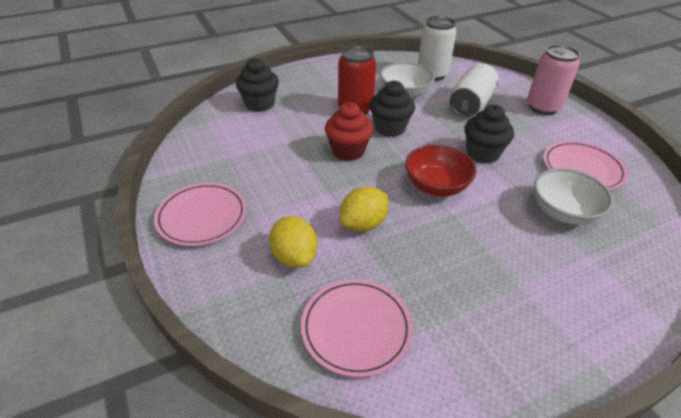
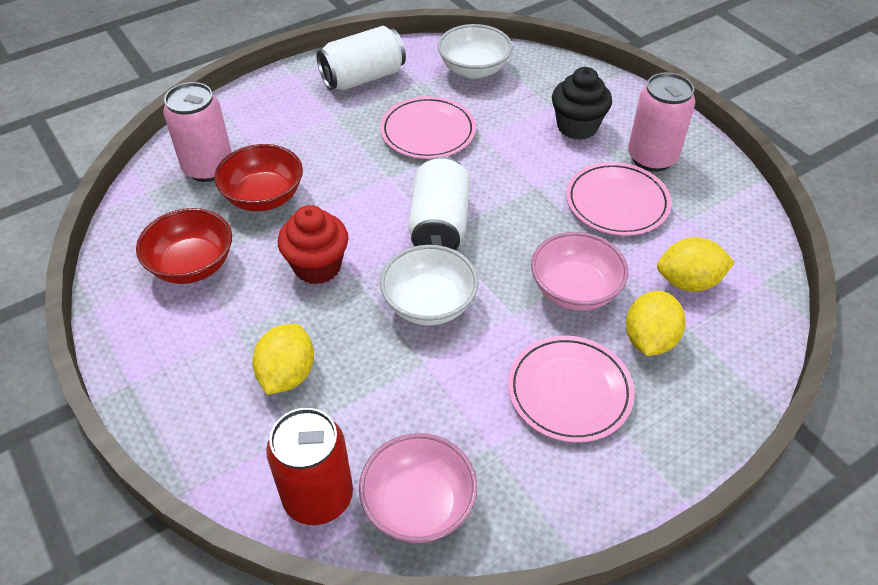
black cupcake: [236,58,279,112] [370,80,415,137] [465,105,514,164] = 3 -> [552,67,612,140] = 1
pink bowl: none = 0 -> [359,433,477,543] [531,232,628,311] = 2
pink can: [527,45,580,115] = 1 -> [163,82,232,182] [628,72,695,172] = 2
red bowl: [405,145,477,197] = 1 -> [136,208,232,284] [214,144,303,211] = 2
yellow lemon: [269,216,317,268] [340,186,389,232] = 2 -> [252,324,314,395] [626,291,686,356] [657,237,735,292] = 3

